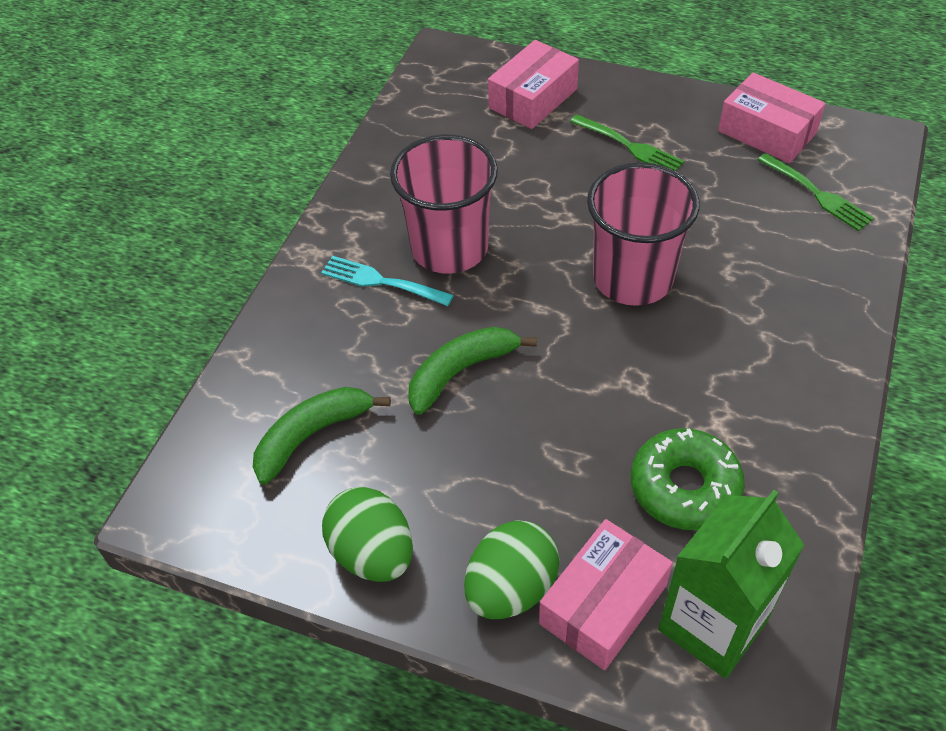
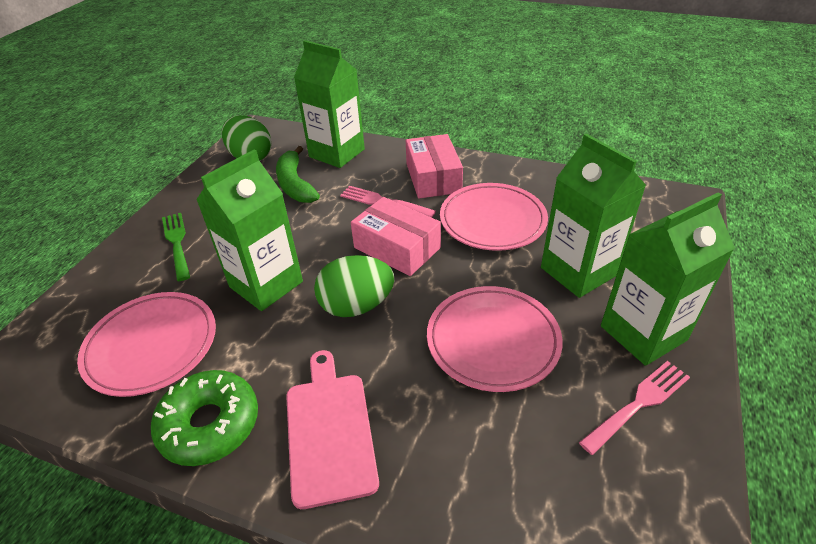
green banana: [253,387,391,485] [408,327,537,415] = 2 -> [276,146,320,203] = 1
green carton: [658,490,805,679] = 1 -> [196,149,303,311] [294,40,365,168] [541,134,646,298] [601,192,735,366] = 4
green fork: [570,114,684,171] [758,153,874,231] = 2 -> [162,213,190,281] = 1
pink box: [488,40,579,129] [539,519,673,670] [718,73,826,163] = 3 -> [351,197,441,276] [406,134,463,198] = 2
pink cup: [390,134,498,274] [587,162,700,306] = 2 -> none = 0
pink cutting board: none = 0 -> [286,350,379,509] = 1
pink fork: none = 0 -> [340,186,436,218] [579,361,690,455] = 2
pink plate: none = 0 -> [77,292,216,397] [427,286,563,392] [440,183,548,251] = 3
turquoise fork: [321,256,454,306] = 1 -> none = 0

